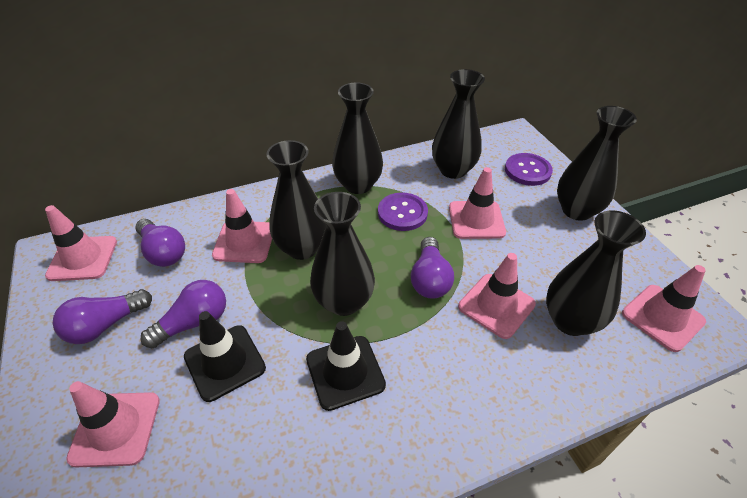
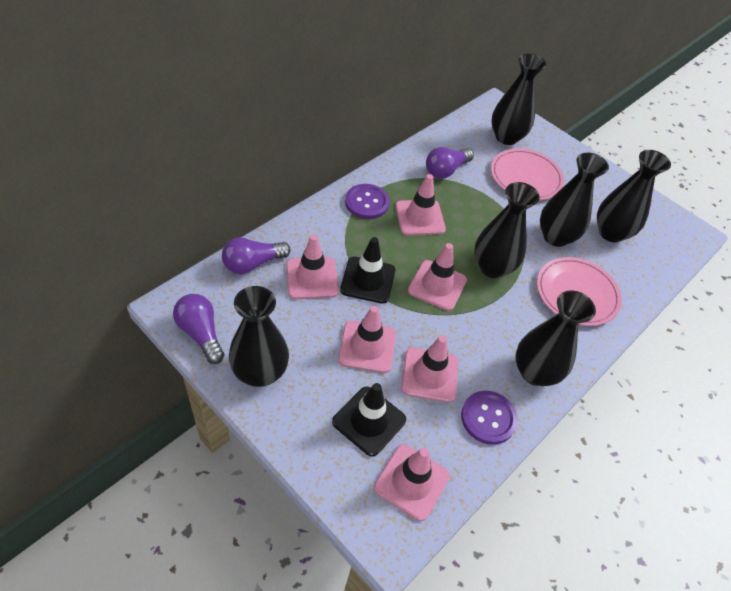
pink plate: none = 0 -> [491,148,564,200] [537,257,622,326] = 2
purple light bulb: [53,289,152,344] [135,219,185,267] [141,280,226,348] [411,237,454,299] = 4 -> [173,294,225,364] [222,237,291,274] [426,147,474,179] = 3

